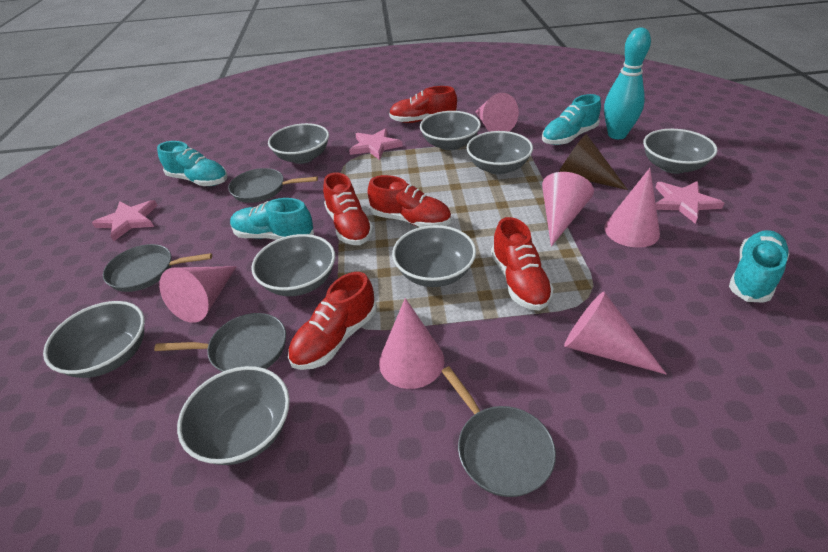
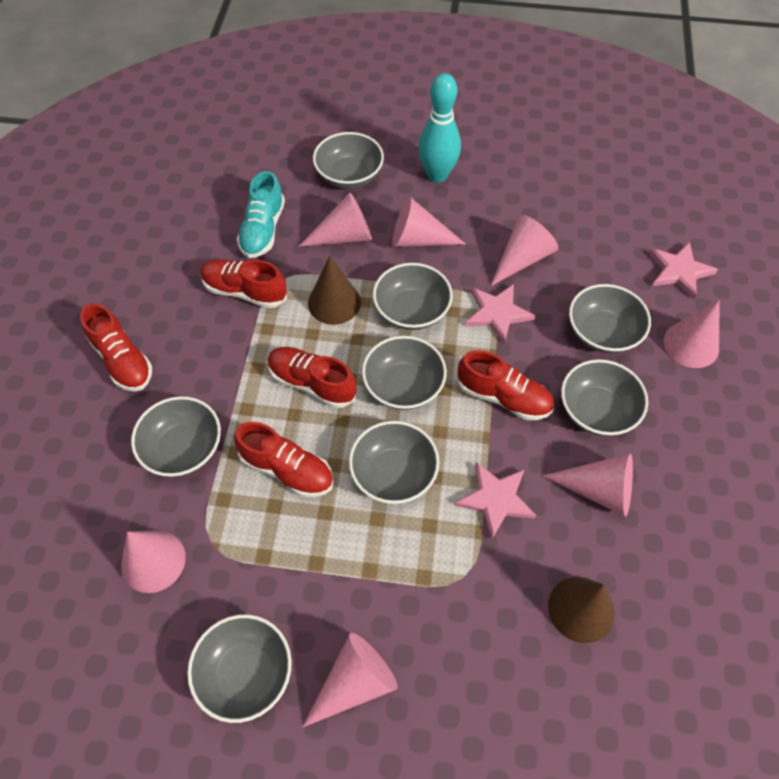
brown cone: [559,134,628,190] = 1 -> [308,256,361,325] [548,577,614,643] = 2
grey pan: [103,244,212,292] [154,313,286,372] [228,168,318,203] [441,366,556,497] = 4 -> none = 0
pink cone: [159,266,237,323] [379,298,444,389] [475,93,519,132] [542,172,594,247] [564,292,667,375] [604,168,660,248] = 6 -> [121,531,186,593] [299,193,372,247] [303,633,398,727] [392,197,466,247] [491,215,559,286] [543,454,633,517] [663,300,720,368] = 7
turquoise shoe: [157,141,227,186] [230,198,314,240] [542,94,601,145] [729,230,789,303] = 4 -> [237,171,285,258] = 1

